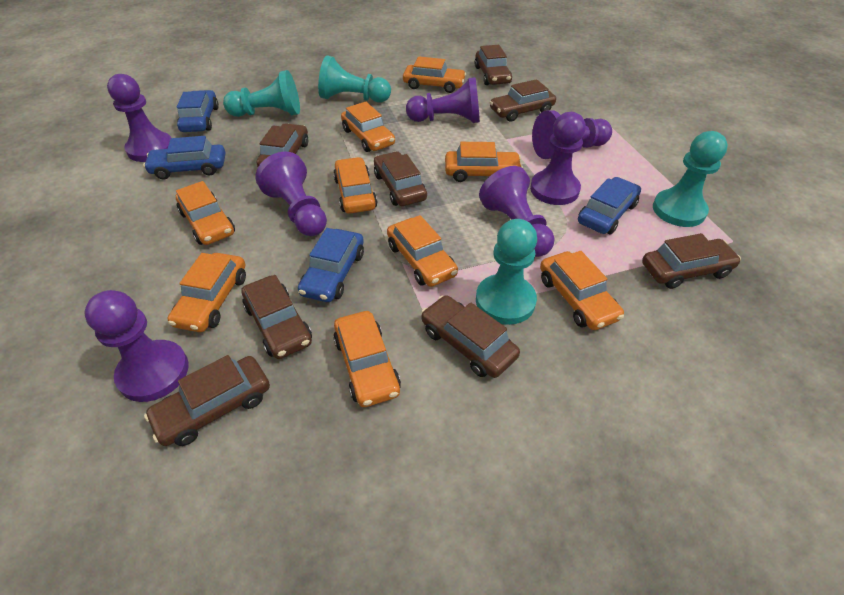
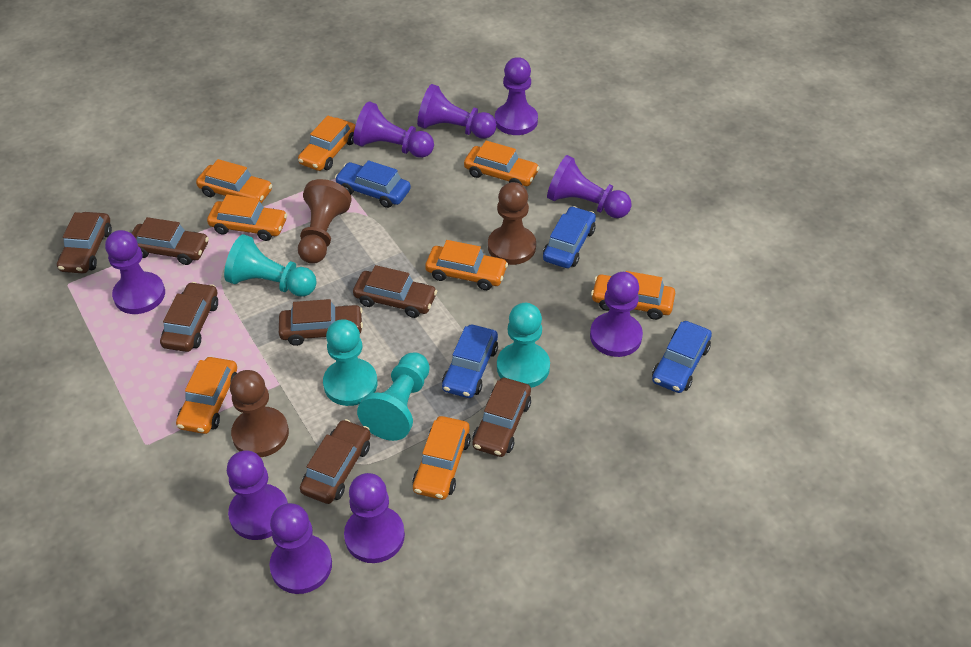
brown car: [144,355,270,446] [241,275,312,359] [257,123,308,167] [374,151,427,206] [421,295,520,378] [475,45,512,85] [489,79,556,122] [642,233,741,289] = 8 -> [57,212,112,273] [131,217,209,265] [160,282,218,352] [279,299,363,346] [300,419,371,504] [353,265,437,318] [472,378,531,457] = 7
brown pawn: none = 0 -> [230,370,289,457] [298,179,352,264] [488,182,536,265] = 3
orange car: [167,253,246,332] [176,181,235,245] [333,157,377,214] [333,311,401,407] [341,102,395,152] [387,215,458,287] [403,57,466,93] [445,142,523,182] [540,251,624,330] = 9 -> [176,357,237,434] [196,159,272,203] [207,194,287,241] [298,116,355,171] [412,416,471,500] [425,240,508,290] [464,141,540,186] [591,271,675,320] = 8
purple pawn: [84,290,189,402] [107,74,171,162] [255,152,327,236] [406,77,480,123] [479,166,555,257] [530,112,586,205] [532,110,612,159] = 7 -> [105,230,165,314] [227,450,288,540] [269,503,332,594] [344,473,405,563] [353,101,434,158] [417,84,497,139] [495,57,538,135] [547,155,632,218] [590,272,643,357] = 9

